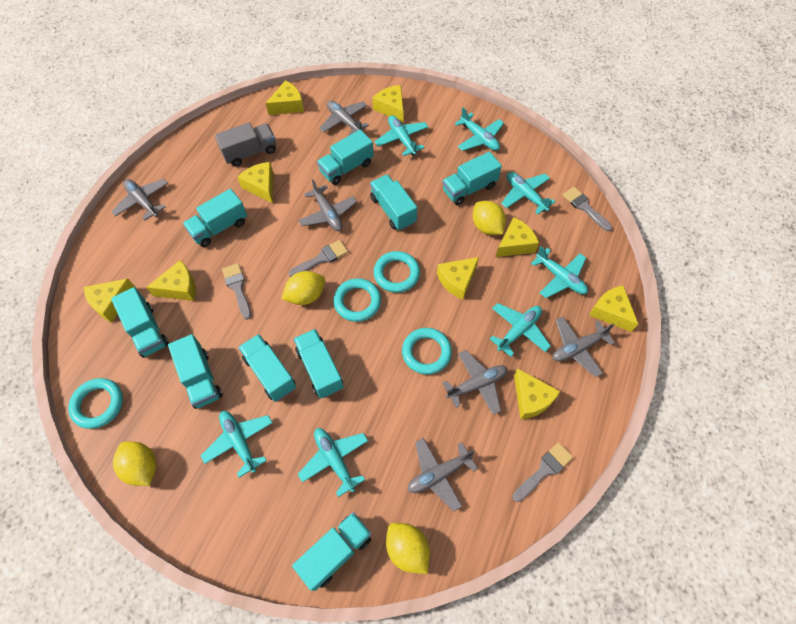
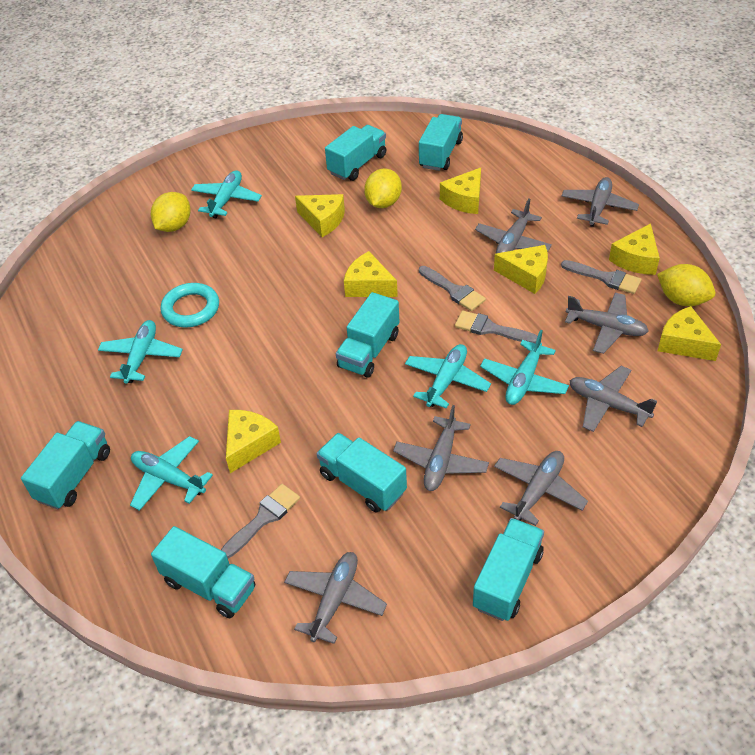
grey plane: [111,179,169,221] [298,179,357,231] [319,100,369,135] [408,438,478,511] [442,350,507,415] [553,317,615,377] = 6 -> [284,552,387,644] [393,405,489,491] [475,199,552,253] [494,451,588,526] [562,177,639,227] [565,293,649,354] [570,366,657,432] = 7
grey truck: [215,122,276,167] = 1 -> none = 0
turquoise plane: [201,411,273,478] [298,428,368,497] [375,115,428,156] [455,107,504,151] [490,303,551,357] [501,172,556,214] [531,246,588,298] = 7 -> [98,320,183,384] [130,436,213,511] [191,170,262,218] [405,344,491,409] [480,330,569,405] = 5
turquoise ring: [68,378,123,429] [333,278,381,322] [374,251,420,293] [402,328,452,374] = 4 -> [161,283,219,327] = 1
turquoise truck: [111,287,169,358] [168,334,223,409] [183,189,247,247] [238,334,296,402] [292,512,371,591] [293,329,343,399] [317,130,374,185] [370,174,417,231] [442,152,502,205] = 9 -> [21,421,110,509] [151,526,255,618] [317,433,407,513] [325,125,386,181] [336,292,399,378] [419,114,463,171] [473,518,544,621] = 7
yellow cheese: [84,279,136,323] [146,260,196,301] [237,162,273,203] [266,81,304,115] [372,85,403,123] [437,257,479,300] [496,217,539,257] [514,368,561,419] [589,285,638,332] = 9 -> [226,410,281,473] [295,194,345,237] [344,251,398,297] [440,168,481,214] [494,245,548,294] [609,223,660,275] [658,306,721,361] = 7
yellow lemon: [113,441,156,486] [281,271,325,305] [386,523,430,574] [473,201,506,235] = 4 -> [151,192,191,232] [364,168,402,208] [657,264,715,306] = 3

